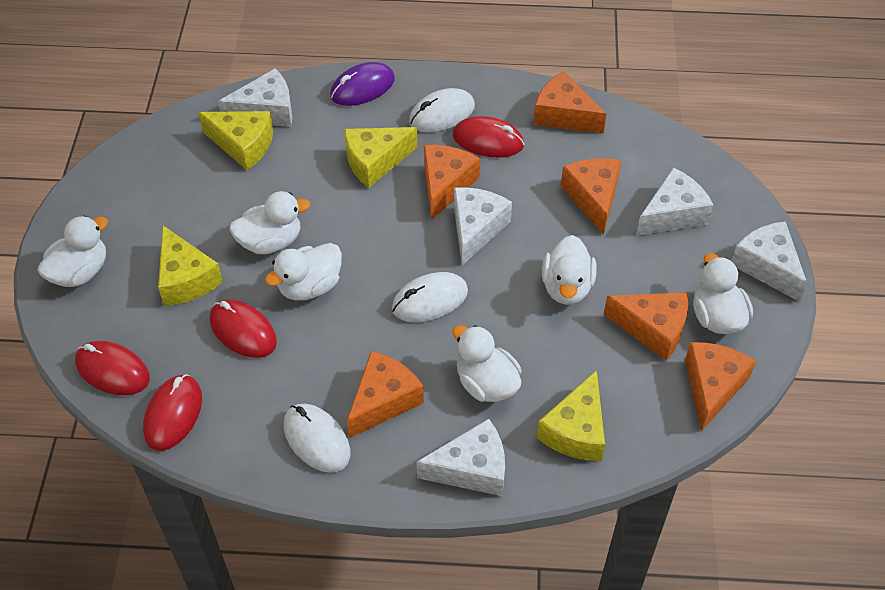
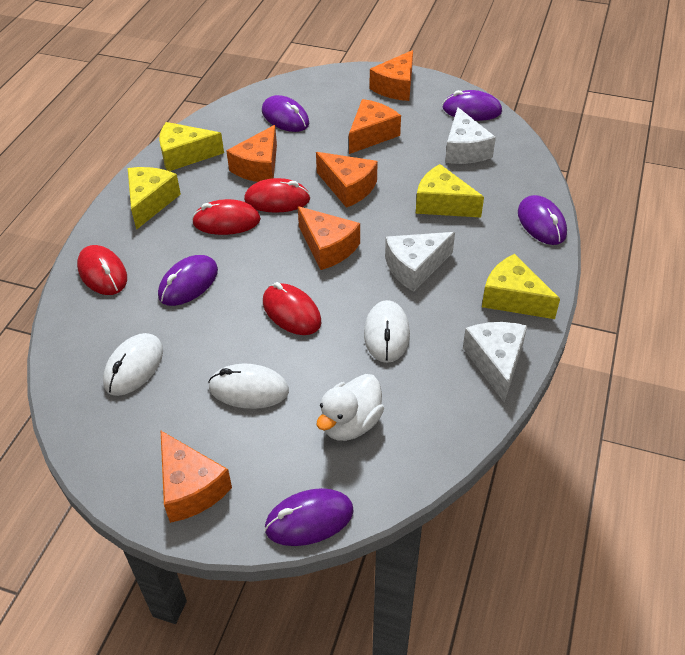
purple mouse: [330,62,395,106] = 1 -> [158,255,218,306] [262,95,309,132] [264,488,354,546] [443,90,502,121] [518,195,567,245] = 5
white cheese: [218,68,292,127] [417,419,505,496] [454,187,512,265] [636,167,713,236] [731,221,807,302] = 5 -> [385,232,455,292] [445,107,496,164] [463,322,527,402] = 3
white duck: [37,216,108,287] [229,191,310,254] [265,243,342,300] [452,325,522,402] [542,235,597,305] [693,253,753,334] = 6 -> [317,374,384,441] = 1

